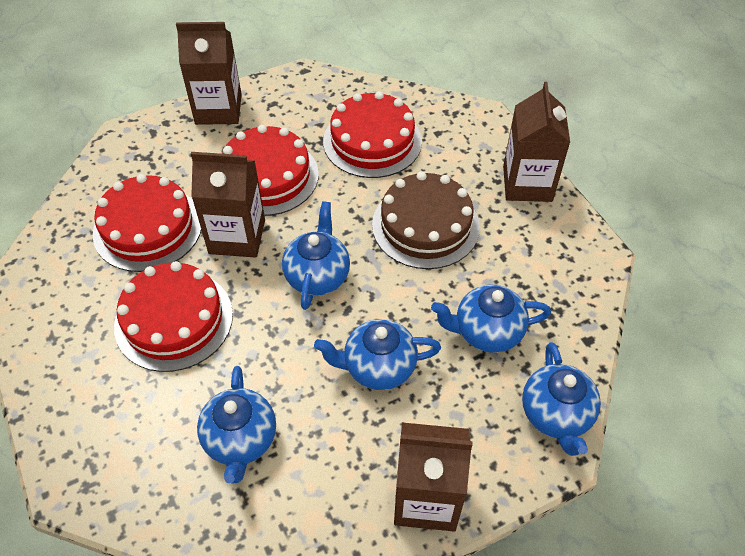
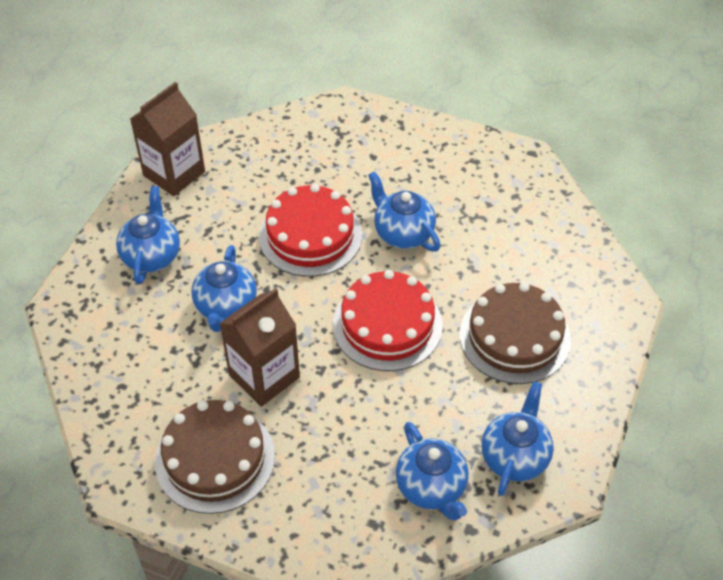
brown cake: [372,171,480,269] = 1 -> [155,400,275,514] [460,282,571,384] = 2
brown carton: [176,22,242,125] [191,152,265,258] [394,423,473,531] [503,82,570,202] = 4 -> [130,82,205,196] [219,288,300,407] = 2
red cake: [93,174,201,272] [114,261,233,372] [222,125,319,216] [323,91,422,178] = 4 -> [259,184,362,277] [333,270,443,371] = 2

